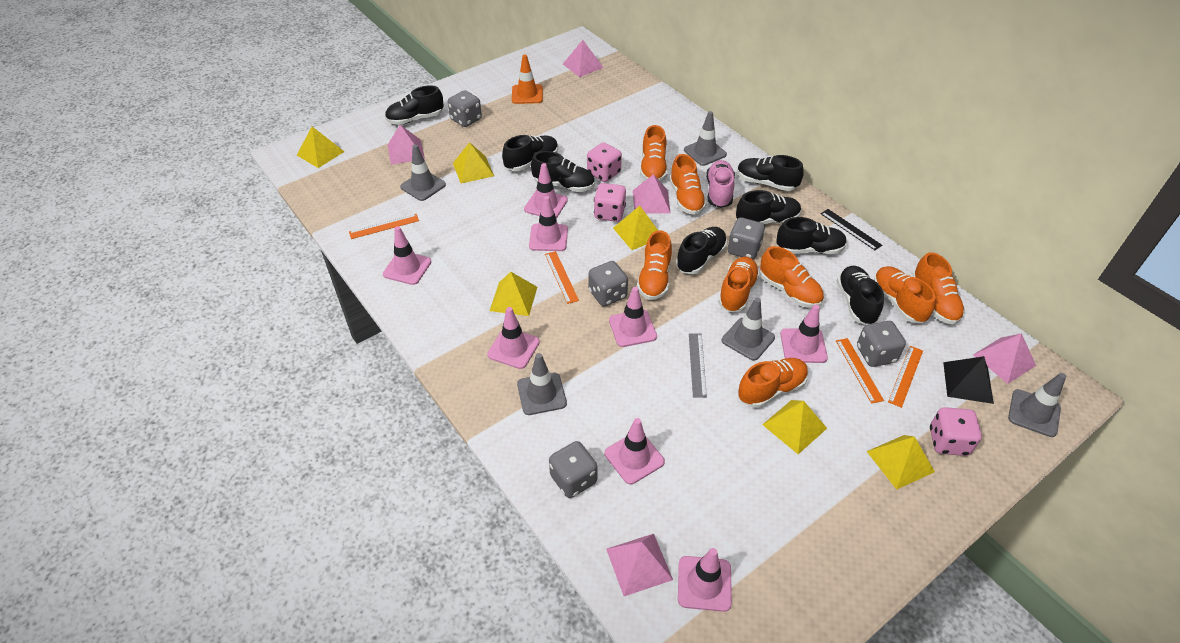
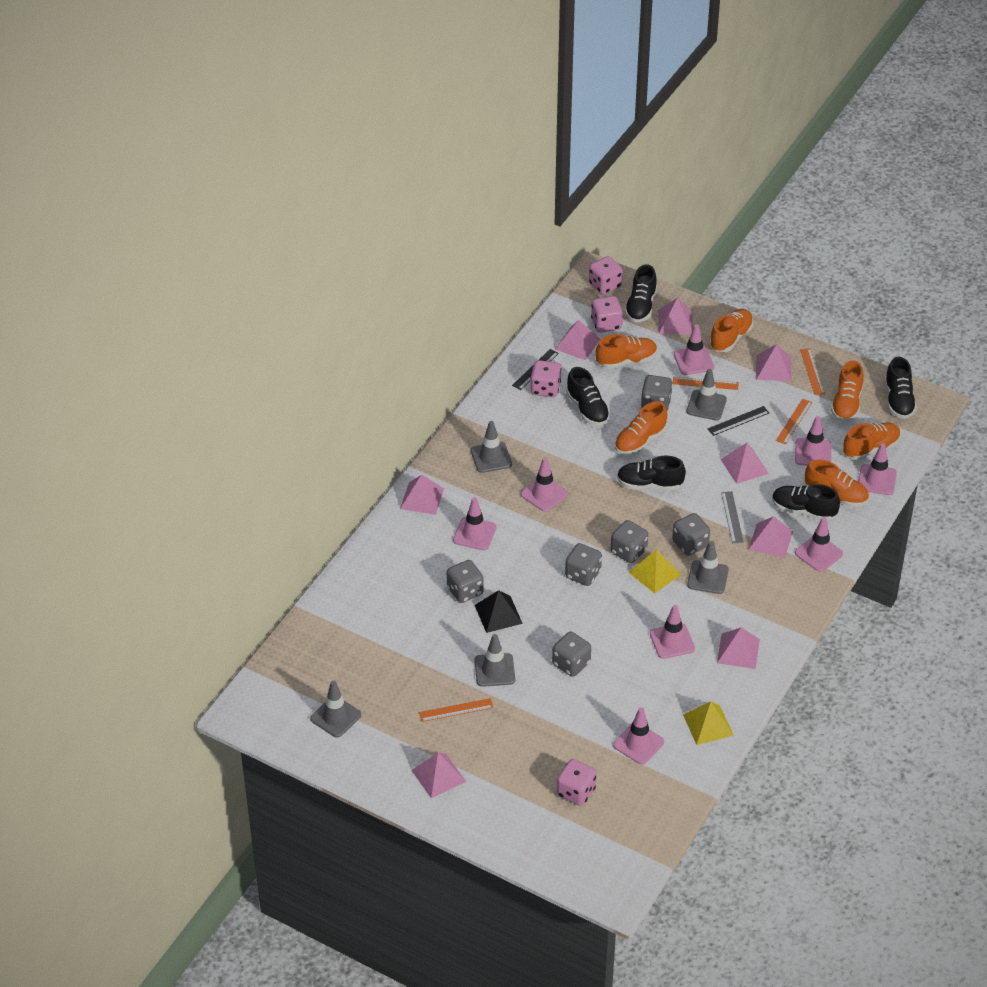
black ruler: [821,209,882,250] = 1 -> [512,349,559,390] [708,406,769,436] = 2
black shoe: [385,85,444,125] [502,135,558,171] [531,151,595,192] [676,227,727,274] [736,190,801,224] [737,155,804,191] [776,217,847,254] [837,266,884,325] = 8 -> [566,367,610,426] [617,456,686,490] [625,264,657,323] [772,484,840,521] [885,357,917,419] = 5
grey dice: [448,90,482,127] [549,441,598,498] [589,261,628,306] [727,217,765,259] [857,321,906,367] = 5 -> [447,560,484,603] [552,632,591,677] [565,543,602,586] [611,520,648,563] [641,375,673,410] [672,513,710,556] = 6
orange shoe: [637,230,672,300] [640,125,668,181] [669,154,707,215] [718,257,760,312] [738,358,808,408] [760,246,824,308] [873,266,936,323] [913,252,965,325] = 8 -> [596,334,657,369] [615,401,667,455] [710,309,753,352] [805,459,869,507] [831,361,864,422] [843,422,901,460] = 6
orange traffic cone: [512,54,543,104] = 1 -> none = 0
pink dice: [587,142,622,182] [594,183,626,222] [930,407,982,456] = 3 -> [530,360,561,397] [557,759,596,806] [589,256,623,295] [591,296,623,333] = 4
pink pyramid: [388,125,425,165] [563,40,603,77] [606,534,673,596] [633,174,671,214] [973,333,1036,384] = 5 -> [400,474,444,515] [411,752,466,798] [555,320,601,360] [658,298,693,334] [717,627,760,669] [721,443,769,484] [748,516,793,558] [756,344,791,382] = 8
pink shoe: [706,160,735,208] = 1 -> none = 0
yellow pyramid: [297,127,344,168] [453,142,494,183] [490,272,537,316] [613,206,658,250] [762,400,827,454] [866,435,935,490] = 6 -> [628,549,681,593] [683,702,734,745] = 2

